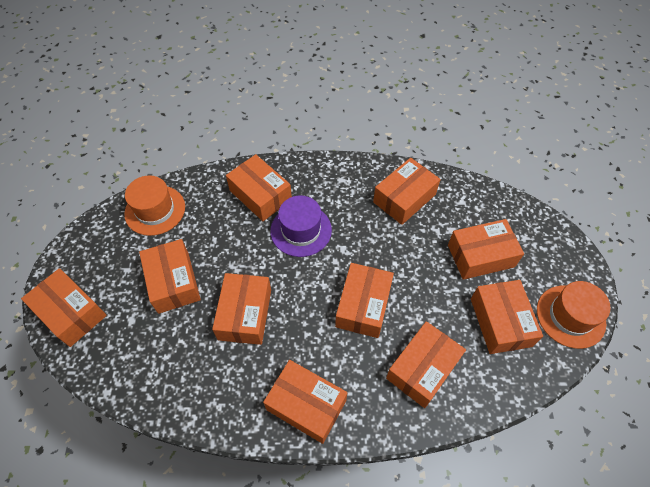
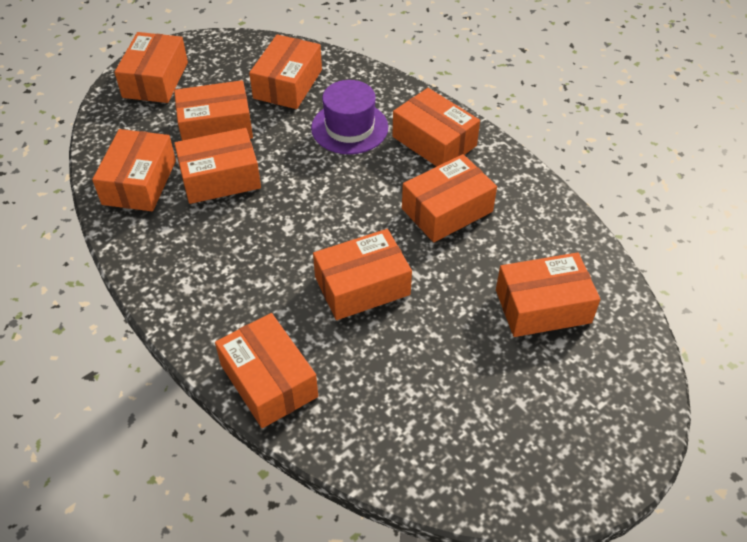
orange hat: [124,176,185,236] [537,281,611,349] = 2 -> none = 0

